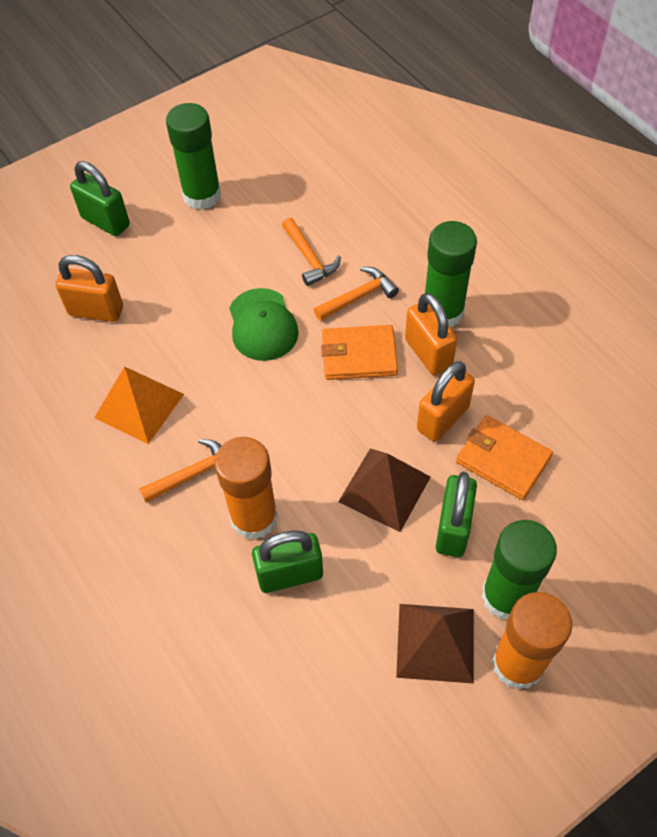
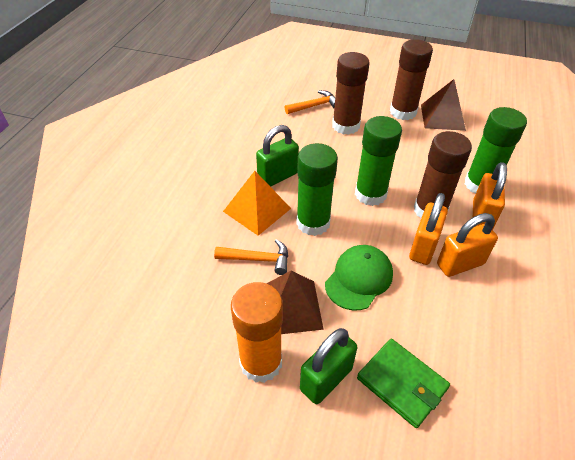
brown glue stick: none = 0 -> [332,52,370,135] [390,39,433,120] [414,131,472,218] = 3
green padlock: [70,161,130,236] [252,531,323,593] [436,472,477,557] = 3 -> [256,125,299,187] [300,328,357,404] = 2
green wallet: none = 0 -> [357,339,450,428] = 1
orange glue stick: [215,437,278,540] [492,592,572,690] = 2 -> [231,282,283,383] = 1
orange hammer: [139,439,221,503] [282,218,341,286] [314,267,399,321] = 3 -> [214,239,288,275] [285,90,335,114] = 2
orange wallet: [321,325,398,380] [456,415,553,500] = 2 -> none = 0

